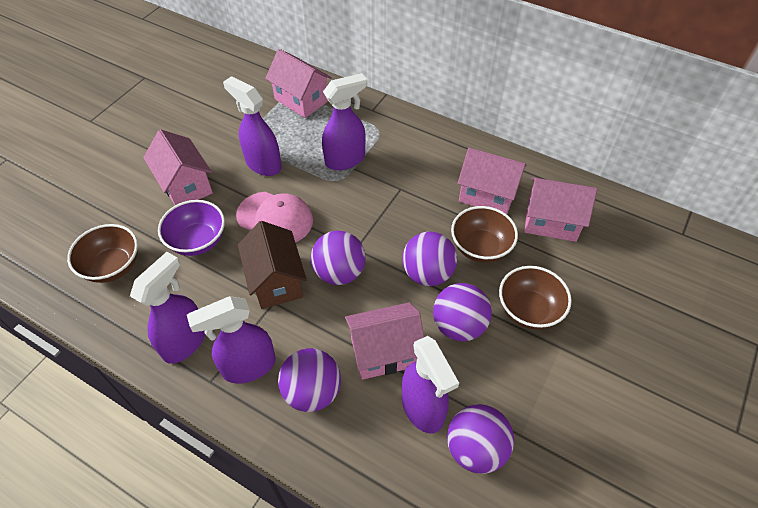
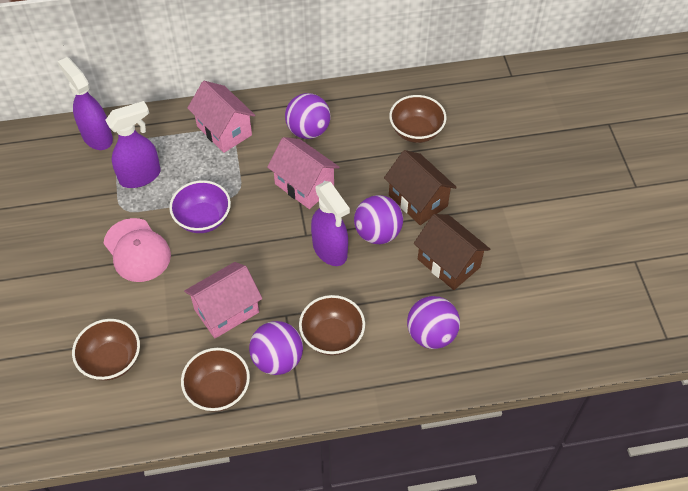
brown bowl: [67,224,138,283] [451,206,518,263] [499,266,572,329] = 3 -> [72,319,140,381] [181,348,250,412] [299,295,365,355] [389,95,447,143] = 4
brown house: [238,221,307,309] = 1 -> [384,150,457,225] [414,214,490,290] = 2
pink house: [143,129,213,205] [265,49,332,118] [345,302,424,380] [458,148,527,214] [525,177,597,242] = 5 -> [184,262,262,339] [187,81,255,153] [267,137,340,209] = 3
purple ball: [278,348,341,412] [311,231,365,285] [402,231,457,286] [433,283,492,341] [447,404,514,474] = 5 -> [249,321,303,375] [285,93,331,139] [354,195,403,244] [407,296,460,349] = 4
purple spray bottle: [130,252,205,364] [187,296,276,384] [223,76,282,176] [322,73,367,170] [402,336,459,433] = 5 -> [58,57,113,150] [105,101,161,188] [311,181,350,266] = 3

